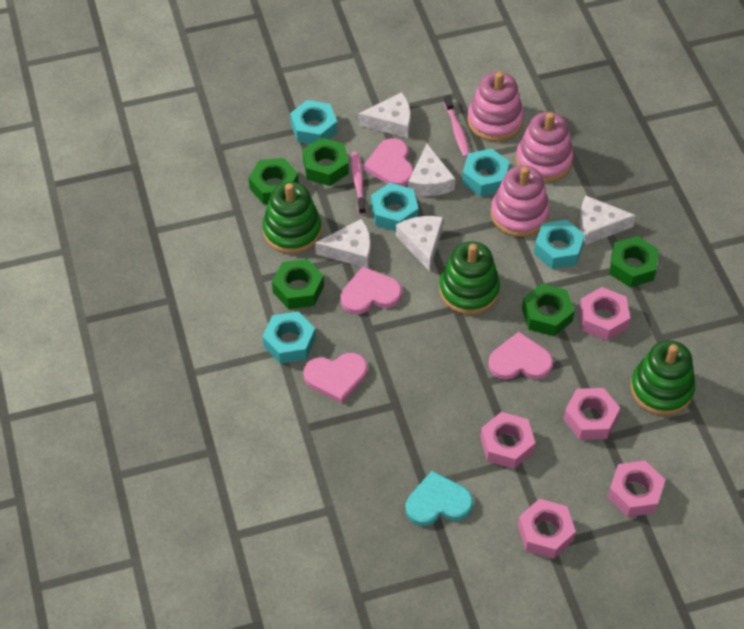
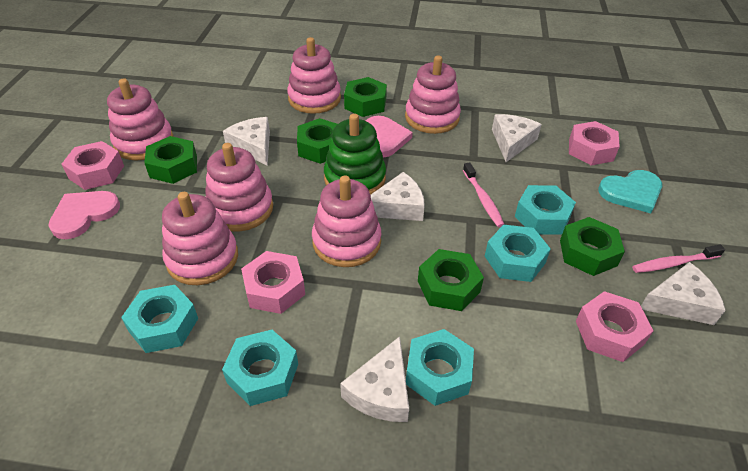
green stacking toy: [263,182,322,254] [439,241,500,314] [630,340,695,416] = 3 -> [324,114,386,195] = 1
pink heart: [304,353,367,403] [341,266,402,314] [364,138,414,187] [488,332,553,380] = 4 -> [48,191,120,239] [366,116,413,157] = 2
pink nut: [480,412,535,469] [518,499,576,559] [563,388,620,440] [579,287,630,341] [608,460,665,517] = 5 -> [62,141,124,190] [241,251,305,314] [569,121,620,165] [576,291,654,362] = 4
pink stacking toy: [467,72,524,141] [491,165,550,237] [516,112,574,182] = 3 -> [107,78,174,161] [162,192,238,285] [205,143,273,231] [287,37,341,114] [312,176,381,267] [405,56,461,134] = 6

